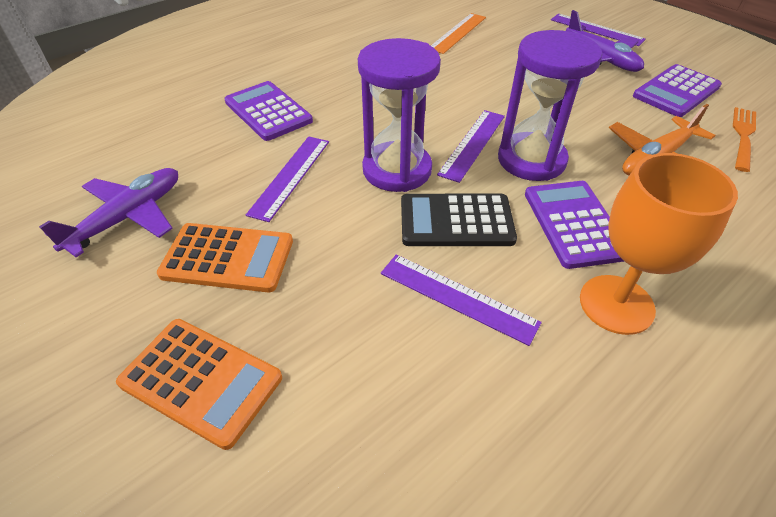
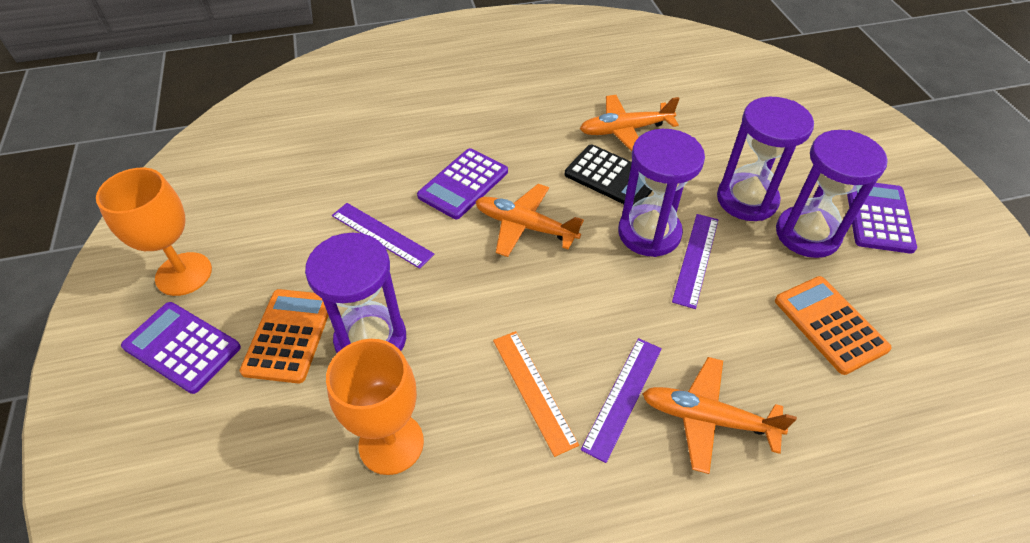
orange fork: [733,107,756,172] = 1 -> none = 0
orange goblet: [580,153,738,335] = 1 -> [96,168,212,296] [326,339,424,475] = 2
orange plane: [609,104,715,175] = 1 -> [475,184,584,257] [580,95,680,151] [642,357,797,474] = 3
purple hourglass: [358,38,441,192] [498,30,602,181] = 2 -> [305,233,406,353] [618,129,705,257] [717,97,814,221] [776,130,888,258] = 4
purple plane: [39,168,178,257] [566,10,644,72] = 2 -> none = 0
purple ruler: [246,136,329,222] [381,254,542,346] [437,110,505,183] [551,14,646,46] = 4 -> [332,203,434,269] [581,338,662,463] [672,214,718,309] = 3

